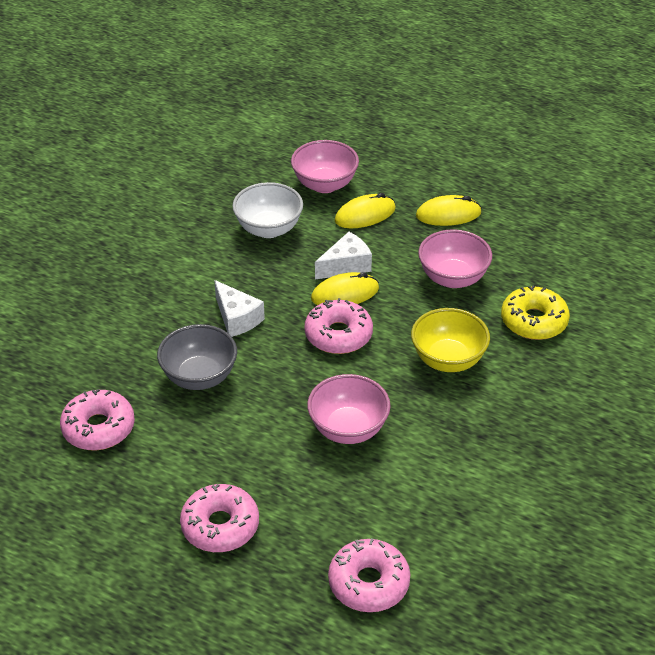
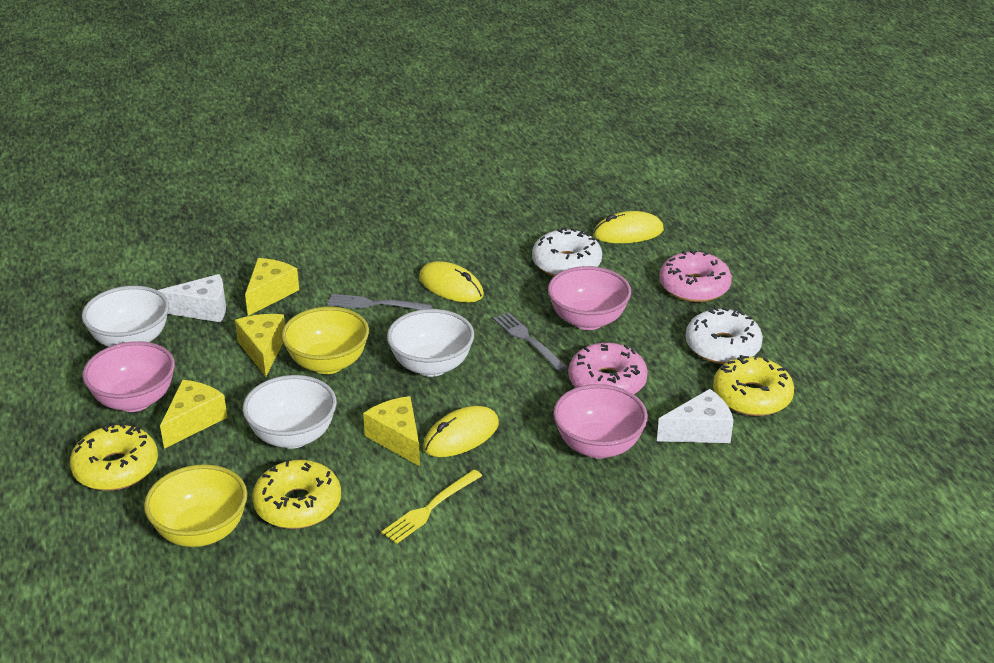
grey bowl: [157,324,237,390] = 1 -> none = 0
grey fork: none = 0 -> [327,294,433,310] [493,312,567,371] = 2
pink donut: [60,389,135,451] [180,484,259,552] [304,298,373,354] [328,538,410,612] = 4 -> [568,343,648,394] [659,250,732,302] = 2
white bowl: [232,182,303,238] = 1 -> [82,286,169,347] [243,375,337,449] [387,309,474,377] = 3
white donut: none = 0 -> [532,227,602,276] [685,307,763,364] = 2
yellow bowl: [411,308,490,372] = 1 -> [144,464,247,547] [281,307,369,374] = 2
yellow cheese: none = 0 -> [160,380,228,449] [235,314,285,377] [245,258,299,316] [363,396,420,466] = 4
yellow donut: [501,285,570,340] = 1 -> [70,423,158,491] [252,460,341,529] [713,355,794,416] = 3
yellow fork: none = 0 -> [381,470,482,544] = 1

